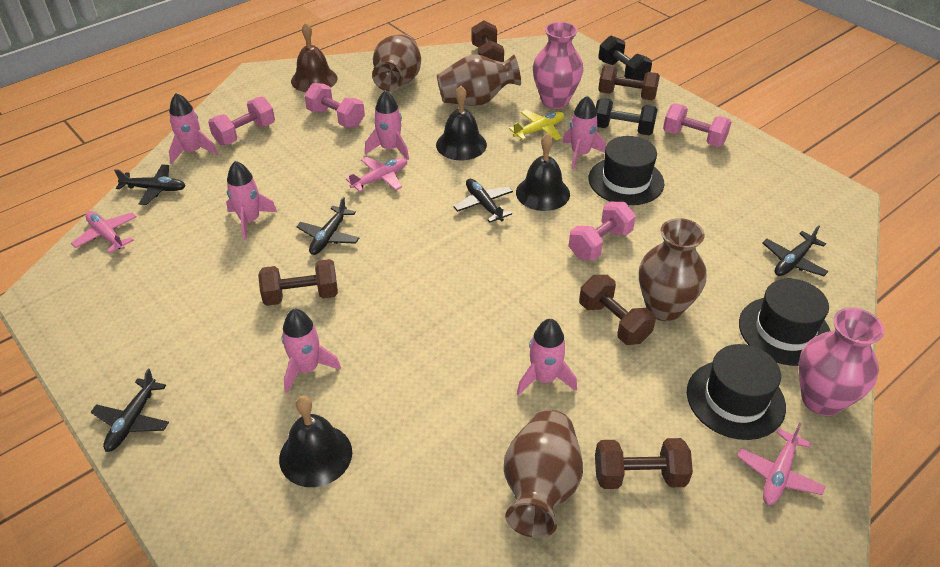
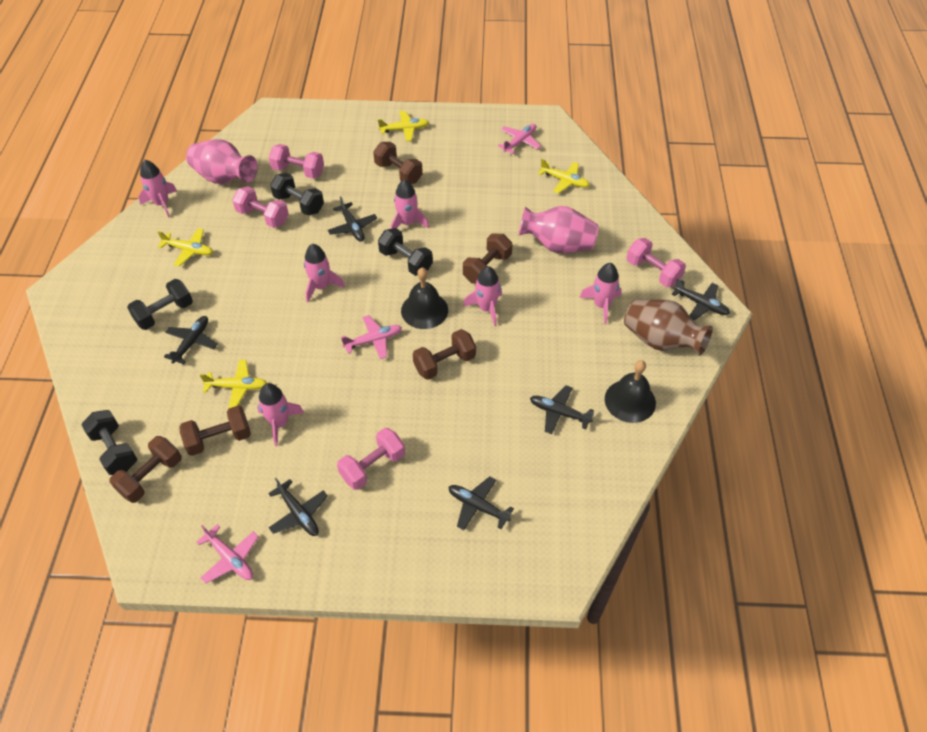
black bell: [279,396,352,487] [436,86,487,160] [516,133,570,211] = 3 -> [401,267,448,329] [605,360,656,423] = 2
black dumbbell: [596,98,658,135] [599,36,652,81] = 2 -> [81,410,137,475] [127,279,193,330] [270,173,324,215] [378,228,433,276] = 4
black hat: [589,136,664,205] [687,344,786,440] [739,279,830,366] = 3 -> none = 0
black plane: [91,369,169,452] [114,164,186,205] [296,197,360,255] [454,179,513,222] [762,225,829,276] = 5 -> [164,316,217,364] [268,478,328,536] [328,196,377,242] [448,476,514,530] [530,385,594,434] [672,278,730,320] = 6
brown bell: [291,23,338,92] = 1 -> none = 0
brown vase: [372,34,421,92] [437,54,521,106] [504,410,583,538] [639,218,706,321] = 4 -> [624,299,713,356] = 1
yellow plane: [509,110,564,140] = 1 -> [158,228,213,266] [200,360,267,409] [378,111,429,141] [538,159,589,194] = 4

